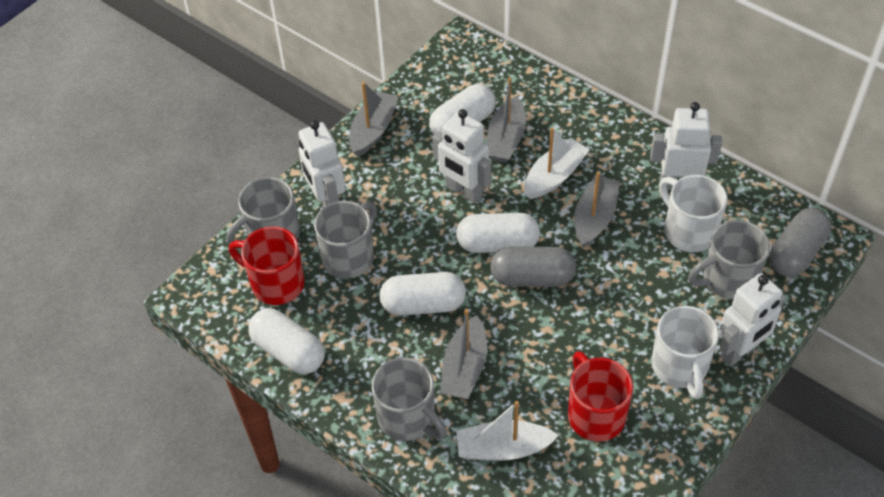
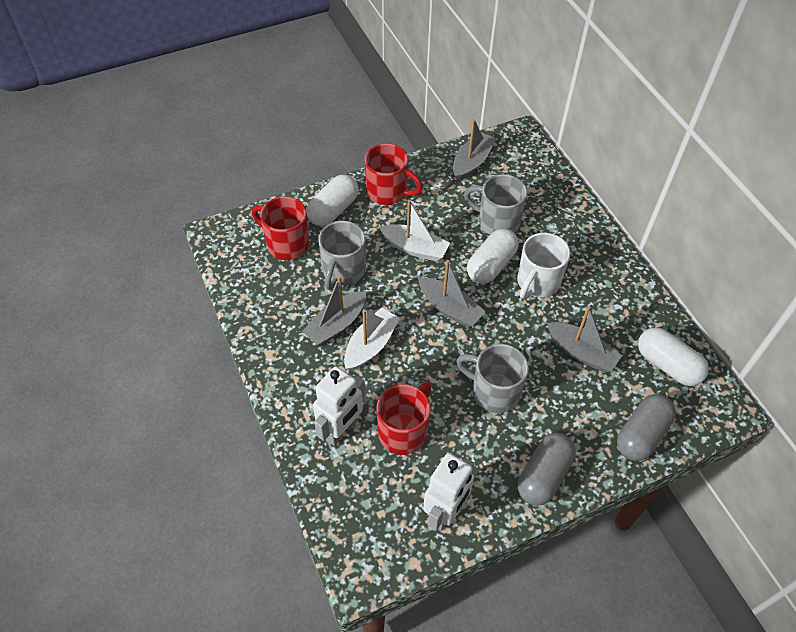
grey mug: [226,177,300,249] [314,201,377,279] [372,357,447,441] [688,220,770,299] = 4 -> [318,221,366,290] [456,344,529,413] [464,174,527,234] = 3
red mug: [229,226,305,305] [568,351,633,441] = 2 -> [252,196,309,260] [365,143,423,205] [376,382,431,455] = 3
white capsule: [248,308,325,374] [379,272,466,315] [429,84,496,135] [456,213,540,253] = 4 -> [306,174,359,226] [467,228,519,284] [638,327,709,386] = 3
white mug: [651,306,719,399] [659,175,728,252] = 2 -> [517,233,570,299] = 1
white robot: [298,120,346,208] [432,109,491,204] [650,102,722,190] [719,273,785,367] = 4 -> [313,366,365,446] [423,453,474,531] = 2

